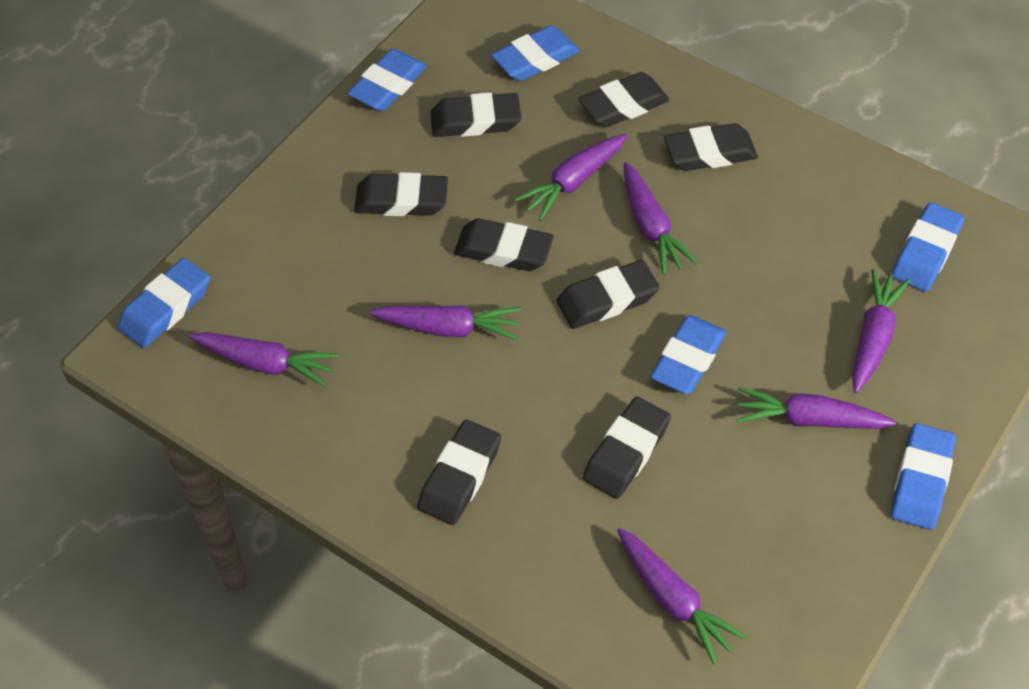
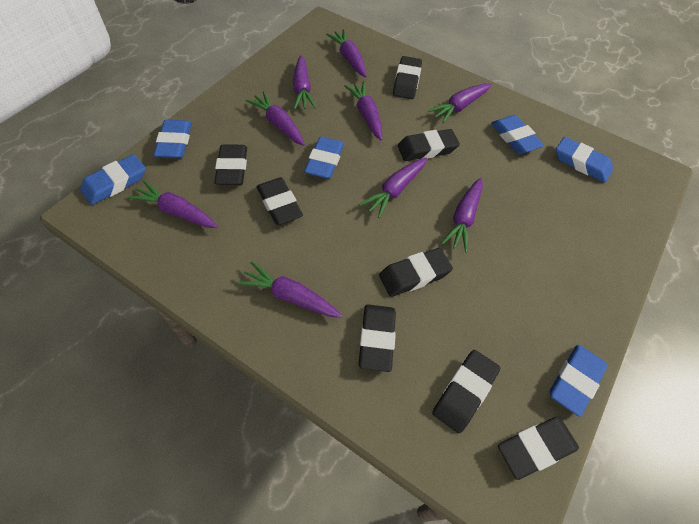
purple carrot: [189,332,339,387] [369,305,521,340] [515,134,628,221] [617,528,747,664] [624,162,698,275] [736,387,896,429] [852,269,910,393] = 7 -> [128,181,218,228] [237,261,342,318] [246,92,305,146] [293,55,316,110] [326,30,367,78] [344,82,382,140] [360,158,427,218] [428,83,492,123] [441,177,483,253] = 9

